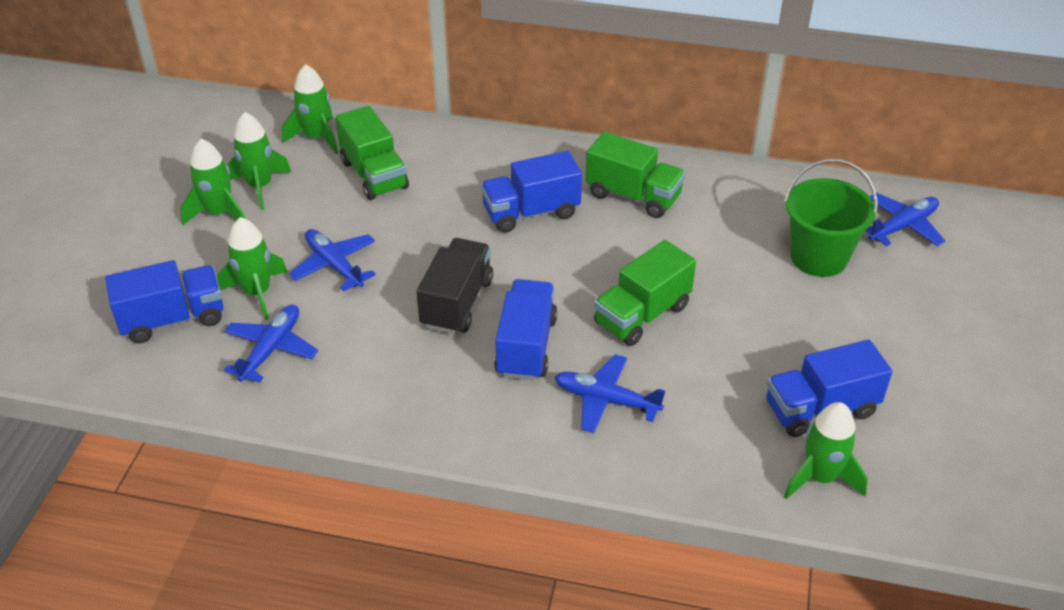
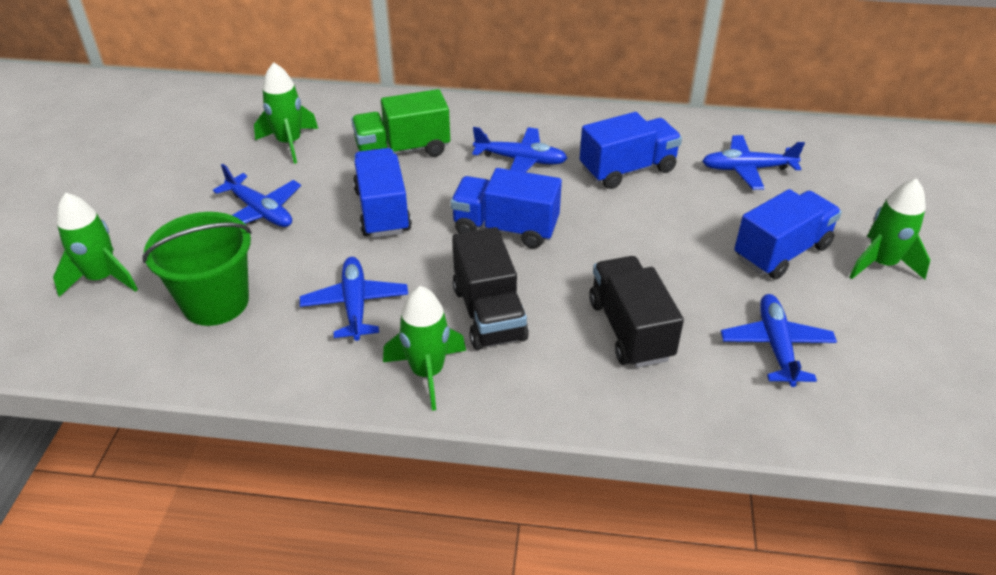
black truck: [416,238,493,334] = 1 -> [452,227,529,350] [589,256,684,368] = 2
blue plane: [224,304,318,383] [289,229,376,292] [555,354,665,433] [865,193,945,246] = 4 -> [213,164,301,227] [300,257,408,341] [472,127,568,172] [702,135,805,190] [721,294,837,387] = 5
green rocket: [180,139,245,225] [217,217,287,320] [227,112,291,210] [282,64,338,154] [784,402,868,499] = 5 -> [53,193,138,297] [254,62,318,164] [383,286,466,411] [849,178,930,280] = 4
green truck: [335,106,409,200] [586,132,685,218] [594,240,696,346] = 3 -> [351,89,450,157] = 1

